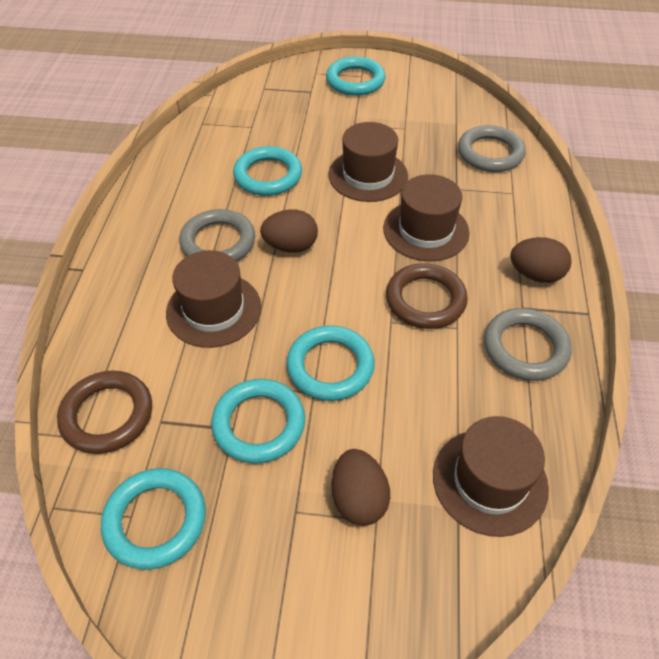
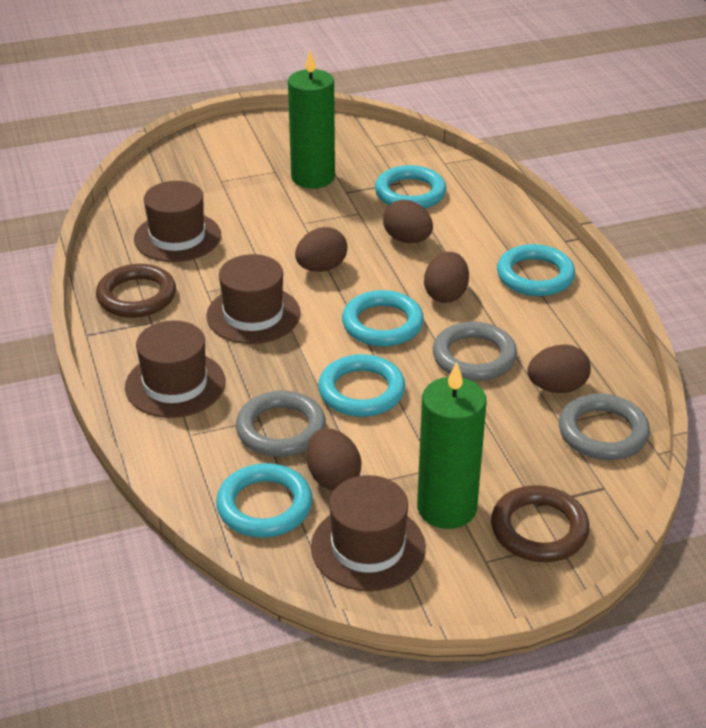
brown egg: [260,209,318,253] [332,449,390,526] [510,237,572,283] = 3 -> [295,227,347,272] [307,428,362,490] [383,200,433,243] [424,252,469,303] [527,344,591,393] = 5
green candle: none = 0 -> [288,50,335,189] [417,362,487,529] = 2

